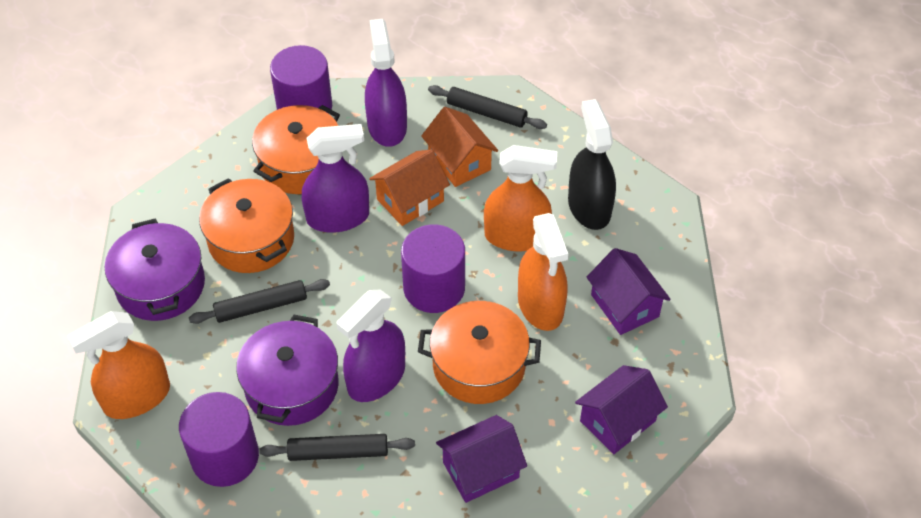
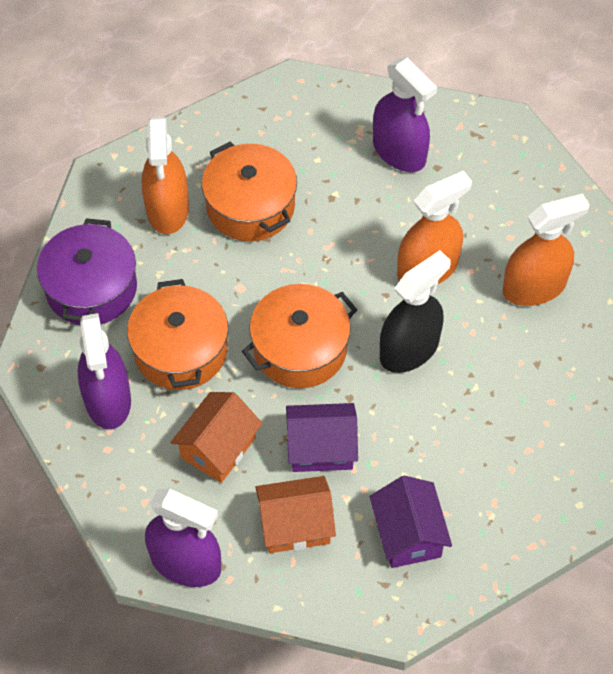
black rolling pin: [189,279,330,324] [259,434,415,461] [428,85,547,129] = 3 -> none = 0
purple cylinder: [179,392,259,487] [270,45,332,114] [401,224,465,313] = 3 -> none = 0
purple house: [436,415,527,503] [575,365,668,454] [587,248,671,335] = 3 -> [286,403,358,472] [370,475,452,568] = 2
purple pot: [105,219,205,321] [236,315,339,426] = 2 -> [37,218,137,325] = 1

